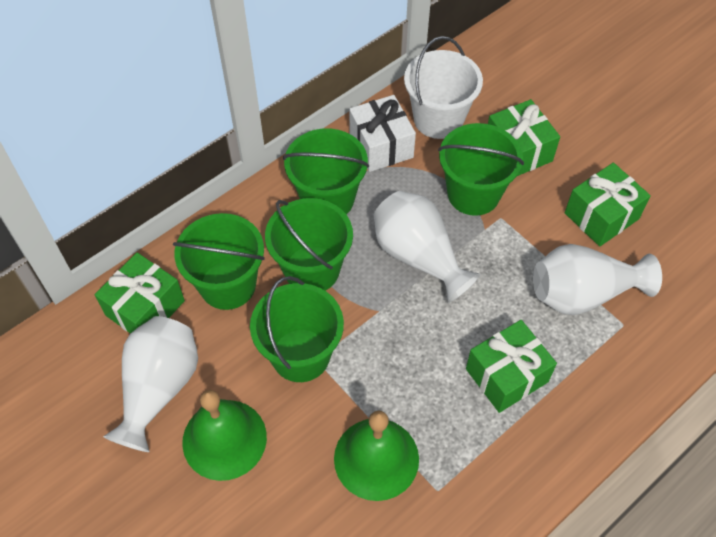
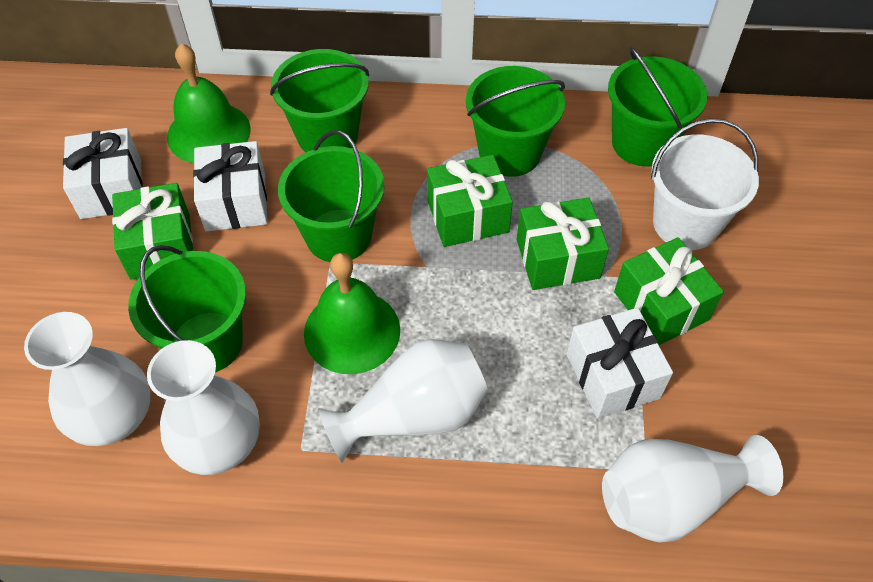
white gift: [349,95,416,172] = 1 -> [63,128,143,219] [193,141,268,232] [567,308,673,419] = 3
white vase: [103,316,198,452] [374,191,480,303] [533,244,662,315] = 3 -> [24,312,150,446] [147,340,260,475] [318,339,488,463] [602,435,784,543] = 4

